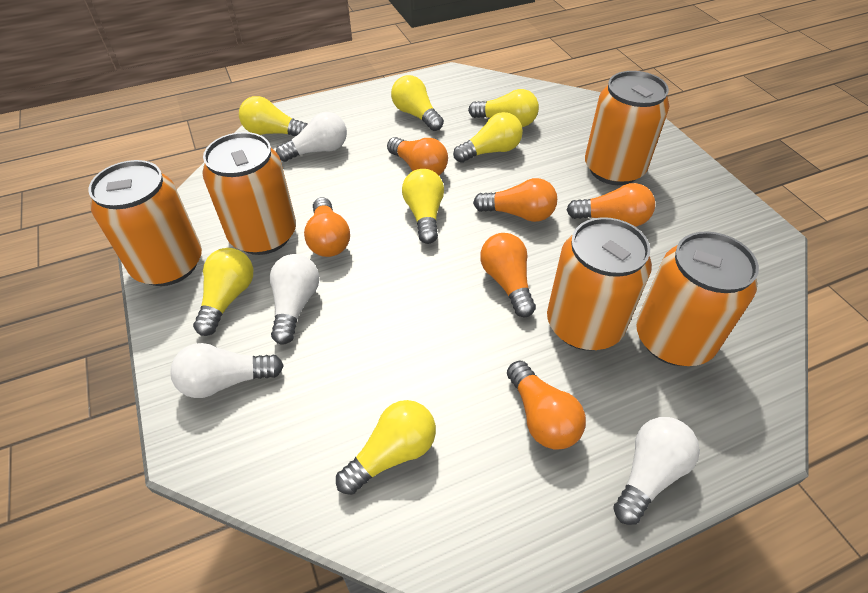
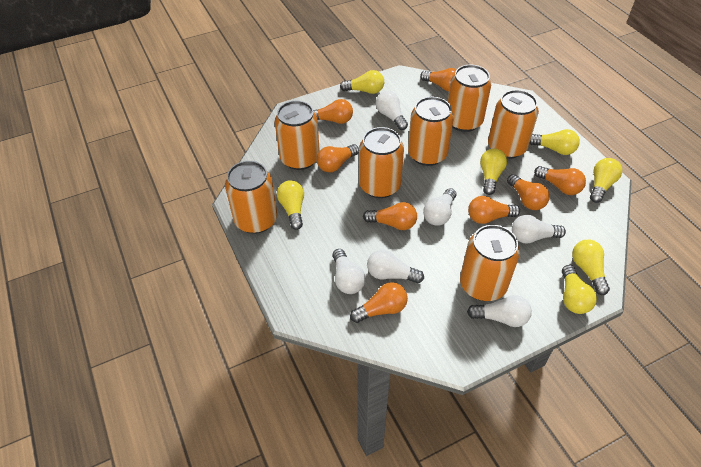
orange can: [88,160,202,286] [202,132,296,255] [547,217,652,350] [585,71,669,185] [636,231,759,366] = 5 -> [225,161,277,234] [275,101,320,170] [359,127,404,198] [408,97,454,166] [448,65,491,132] [460,225,520,301] [488,90,539,159] = 7
orange light bulb: [304,197,350,257] [387,137,448,175] [473,178,557,222] [480,233,536,317] [507,360,586,450] [567,183,655,227] = 6 -> [313,99,353,124] [317,144,359,172] [350,282,408,323] [363,202,417,230] [420,68,457,91] [468,196,520,224] [507,174,550,210] [534,166,586,195] = 8
white light bulb: [170,343,284,398] [270,254,319,344] [276,112,347,162] [613,417,700,525] = 4 -> [333,249,365,294] [367,250,424,283] [376,91,408,130] [423,188,456,226] [467,295,532,327] [512,215,566,244] = 6

